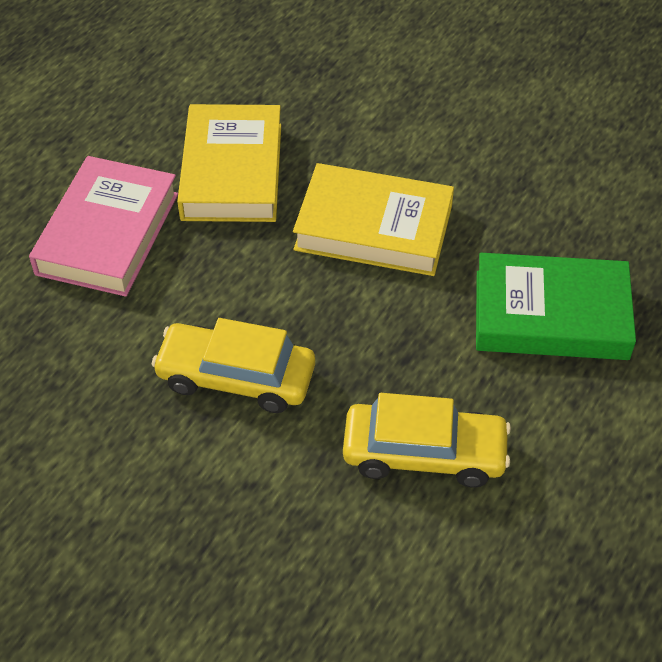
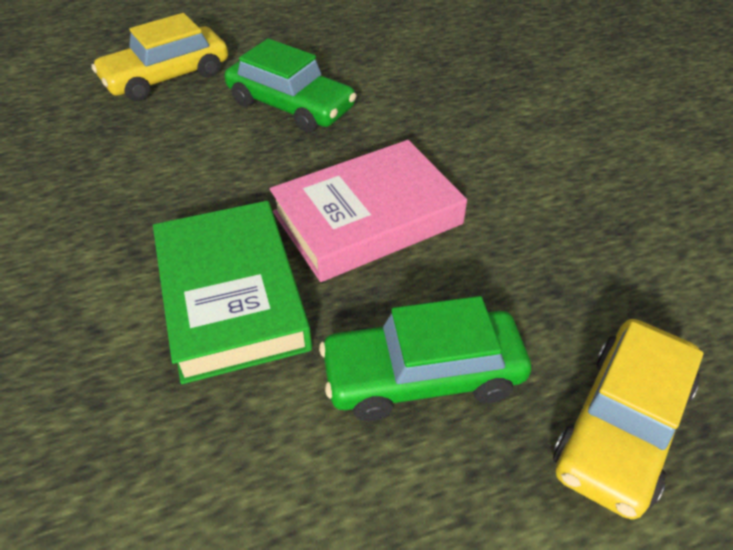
green car: none = 0 -> [224,38,357,133] [319,296,531,421] = 2
yellow book: [177,104,281,222] [293,163,454,276] = 2 -> none = 0

